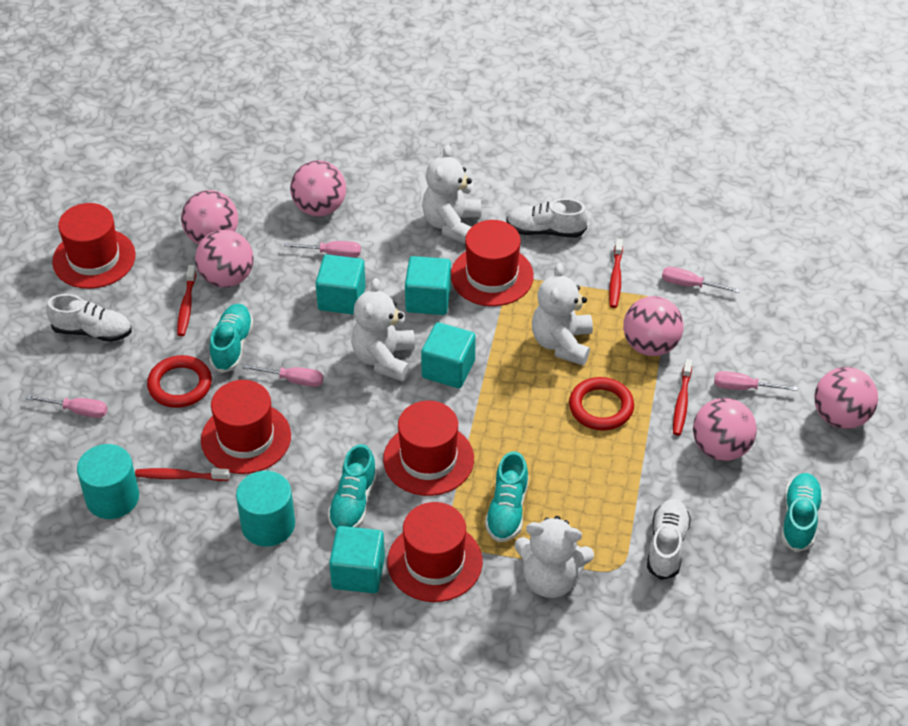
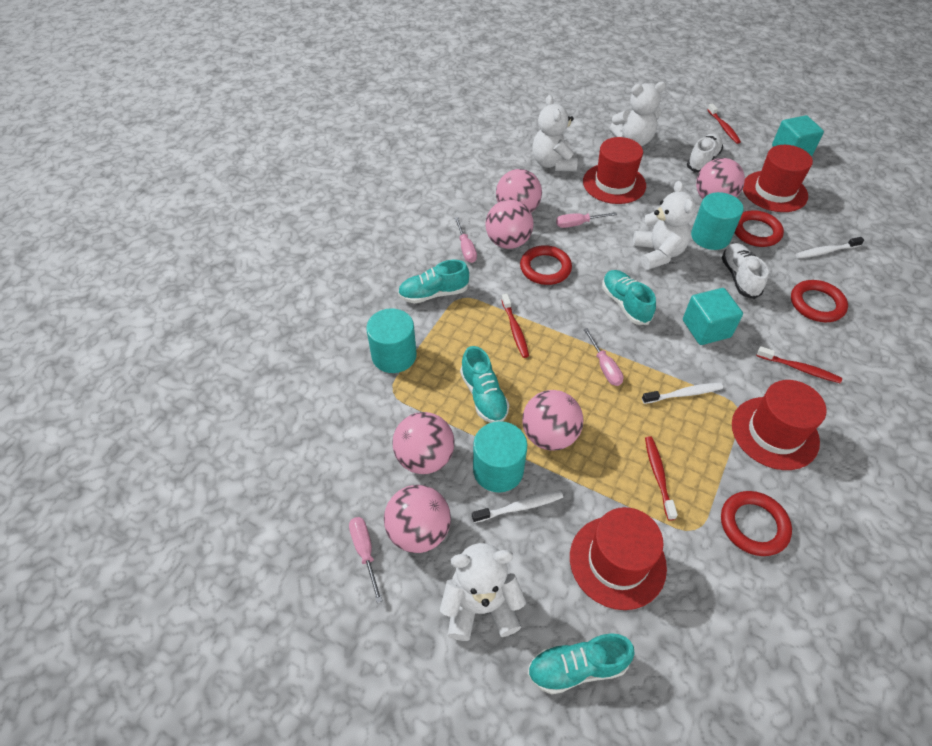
pink screwdriver: [26,395,108,418] [243,364,323,387] [284,241,361,258] [662,267,740,293] [714,371,798,391] = 5 -> [349,517,383,603] [454,217,477,263] [556,212,617,228] [583,328,624,386] = 4
red hat: [52,203,136,289] [201,380,291,474] [383,401,474,496] [387,502,483,602] [451,220,534,306] = 5 -> [570,507,667,610] [583,137,646,204] [732,380,827,470] [743,145,813,212] = 4
red ring: [147,355,212,408] [569,377,634,431] = 2 -> [520,245,572,285] [721,491,792,556] [734,210,784,247] [791,280,848,322] = 4
turquoise cube: [316,254,366,315] [329,526,385,593] [405,256,451,315] [421,322,476,388] = 4 -> [683,288,743,345] [772,115,824,156] = 2
turquoise cylinder: [77,444,139,519] [236,471,295,547] = 2 -> [366,308,417,373] [473,421,527,493] [691,192,744,250] = 3
white shoe: [46,294,132,342] [507,198,588,238] [647,499,691,580] = 3 -> [687,133,723,172] [722,243,769,299] = 2
white toothbrush: none = 0 -> [472,491,563,523] [642,383,723,404] [796,237,864,258] = 3

